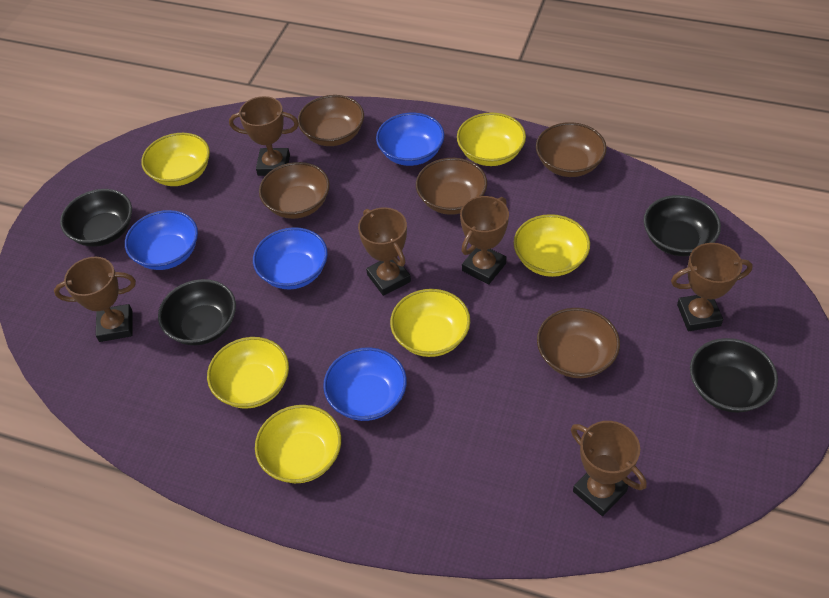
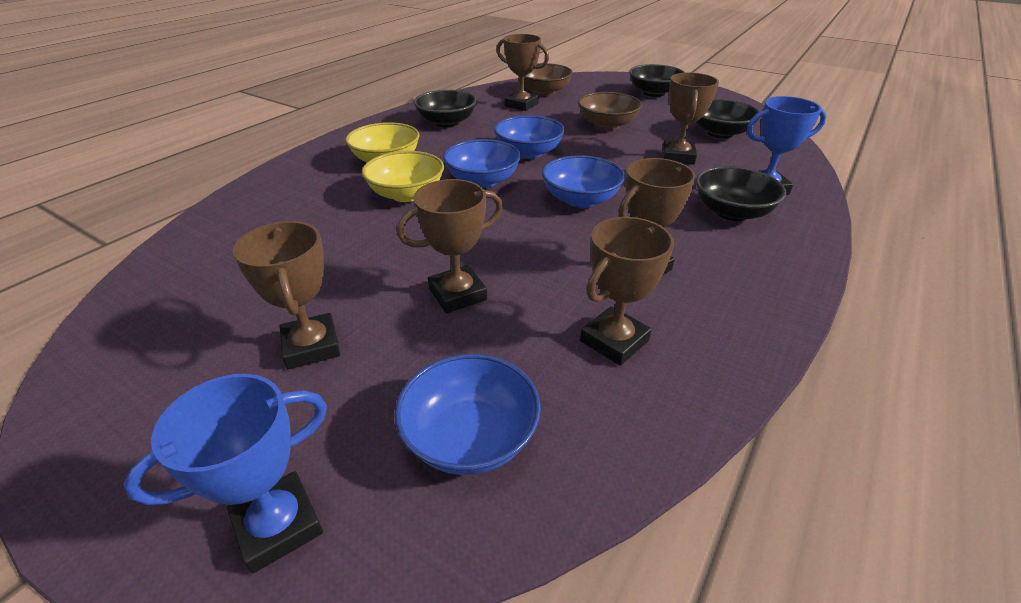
blue trophy: none = 0 -> [124,374,327,574] [747,96,826,195] = 2
brown bowl: [259,162,330,219] [298,95,364,146] [416,158,487,215] [536,122,607,177] [537,308,620,378] = 5 -> [524,63,573,96] [578,92,642,130] = 2
yellow bowl: [141,133,210,186] [207,337,289,409] [255,405,341,483] [390,289,470,357] [457,113,526,166] [514,214,590,277] = 6 -> [346,122,420,162] [362,151,444,202] = 2

